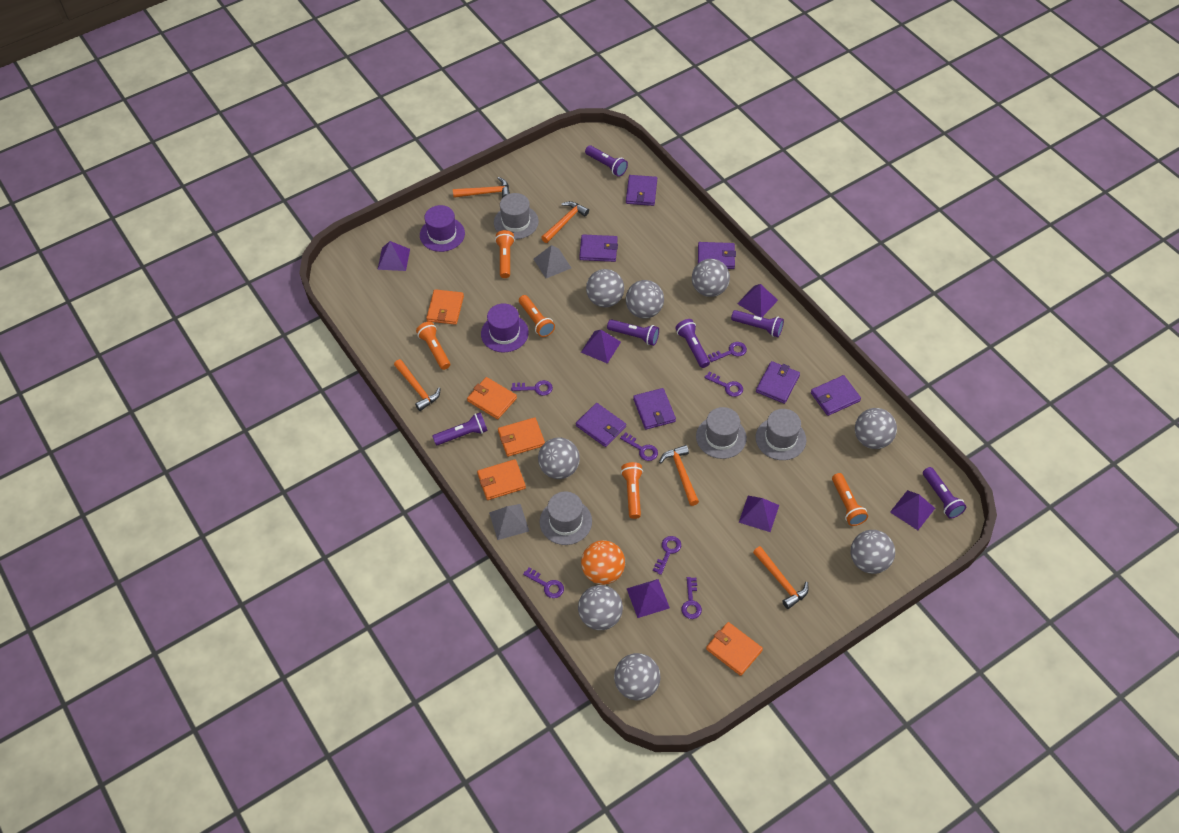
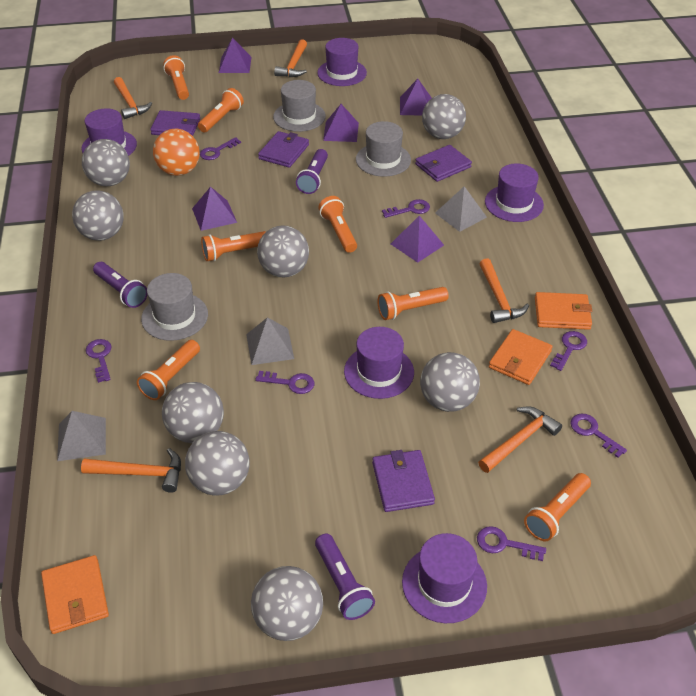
grey hat: [494,193,539,239] [540,491,592,545] [696,407,747,459] [756,409,806,460] = 4 -> [141,273,208,341] [273,80,326,132] [356,121,411,177] = 3
grey pyramid: [489,504,529,540] [534,245,571,278] = 2 -> [57,411,106,461] [246,317,294,365] [435,186,487,232] = 3
orange flashlight: [416,322,450,370] [495,230,515,278] [519,295,555,337] [621,462,643,519] [832,473,868,526] = 5 -> [137,340,200,400] [163,55,189,100] [198,88,244,132] [201,231,266,261] [318,196,357,253] [378,287,449,320] [524,473,591,541] = 7
orange wallet: [426,289,464,325] [467,377,517,419] [477,459,526,500] [498,417,545,457] [706,622,763,676] = 5 -> [41,555,109,634] [489,329,553,385] [535,292,592,330] = 3
purple flashlight: [433,412,488,445] [585,145,628,177] [607,319,659,346] [675,319,710,368] [731,310,784,337] [923,467,966,519] = 6 -> [93,262,147,308] [296,149,328,194] [315,534,375,620] = 3
purple hat: [420,205,465,252] [481,303,529,352] = 2 -> [81,108,137,156] [317,38,367,86] [344,327,414,399] [402,533,487,623] [485,164,544,222] = 5
purple pyramid: [377,241,410,271] [581,330,621,364] [627,579,670,618] [737,284,778,317] [739,496,779,532] [890,490,935,530] = 6 -> [192,186,237,231] [219,38,252,73] [323,104,359,142] [391,216,444,263] [400,79,432,116] = 5
purple wallet: [576,403,626,447] [579,234,618,262] [626,175,657,206] [633,388,676,430] [698,242,736,269] [756,361,800,404] [811,375,861,416] = 7 -> [150,110,200,136] [258,131,309,168] [372,450,435,512] [415,145,472,182] = 4

